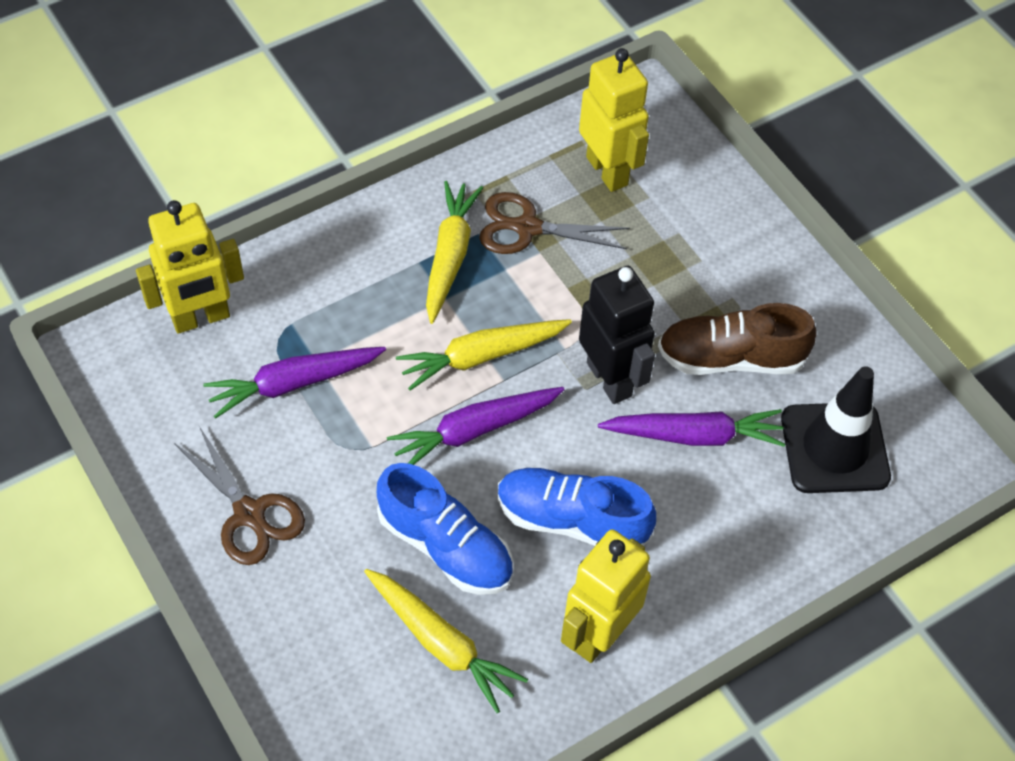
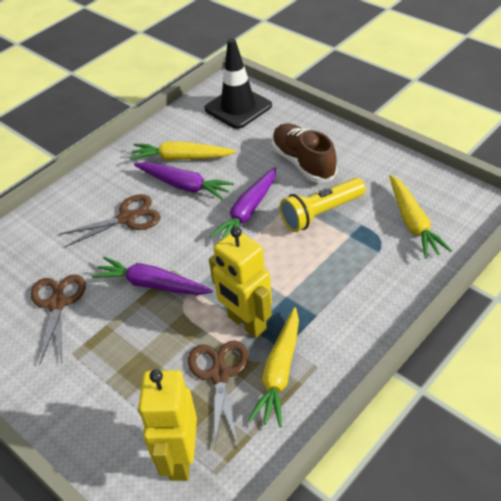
black robot: [579,266,655,404] = 1 -> none = 0
blue shoe: [377,463,513,595] [498,468,656,546] = 2 -> none = 0
brown scissors: [174,426,305,565] [479,192,630,254] = 2 -> [31,274,86,365] [59,194,160,247] [188,340,249,449] = 3
yellow flashlight: none = 0 -> [280,178,366,232] = 1
yellow robot: [136,200,244,334] [561,529,651,663] [579,48,649,192] = 3 -> [138,369,197,481] [209,226,272,338] = 2

